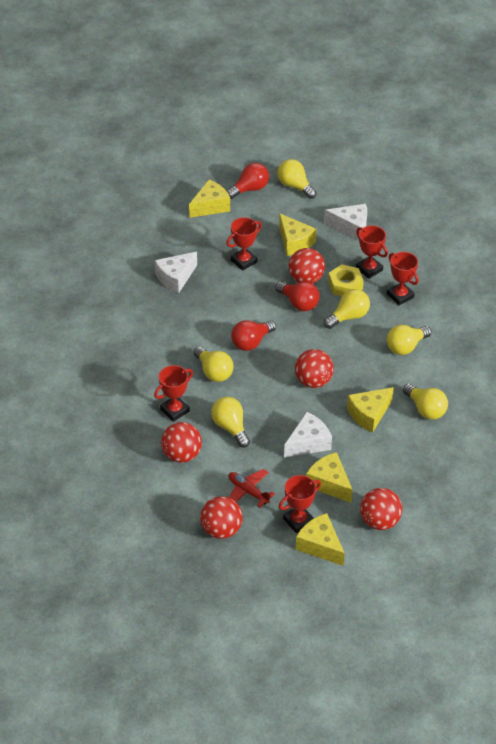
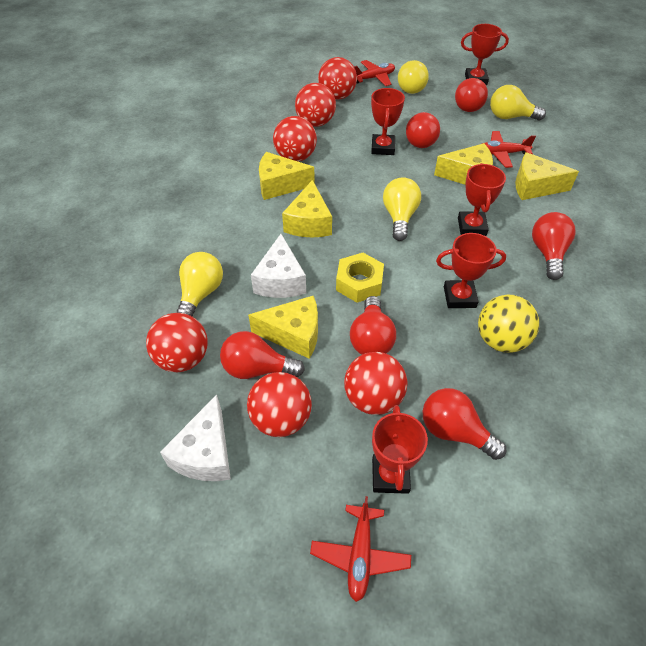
red ball: [161,422,202,463] [200,496,243,539] [289,248,325,284] [295,349,334,388] [360,488,402,530] = 5 -> [146,313,208,372] [247,372,312,437] [273,116,317,161] [295,83,336,127] [318,57,357,100] [344,352,407,415] = 6
red light bulb: [227,163,269,199] [231,320,276,351] [275,282,319,311] = 3 -> [220,331,305,379] [350,296,396,354] [406,112,440,148] [423,388,506,460] [455,78,488,112] [532,212,576,280] = 6
red plane: [228,469,275,508] = 1 -> [310,496,411,602] [354,60,395,86] [482,131,536,168] = 3
white cheese: [155,252,197,293] [284,412,332,458] [324,204,367,241] = 3 -> [160,395,231,481] [251,234,306,298] = 2
yellow ball: none = 0 -> [478,295,539,353] = 1
yellow light bulb: [194,347,233,382] [211,397,250,448] [277,159,317,199] [324,289,370,329] [387,325,431,355] [403,384,448,420] = 6 -> [177,252,223,317] [383,177,421,241] [398,60,429,94] [490,85,546,121] = 4

